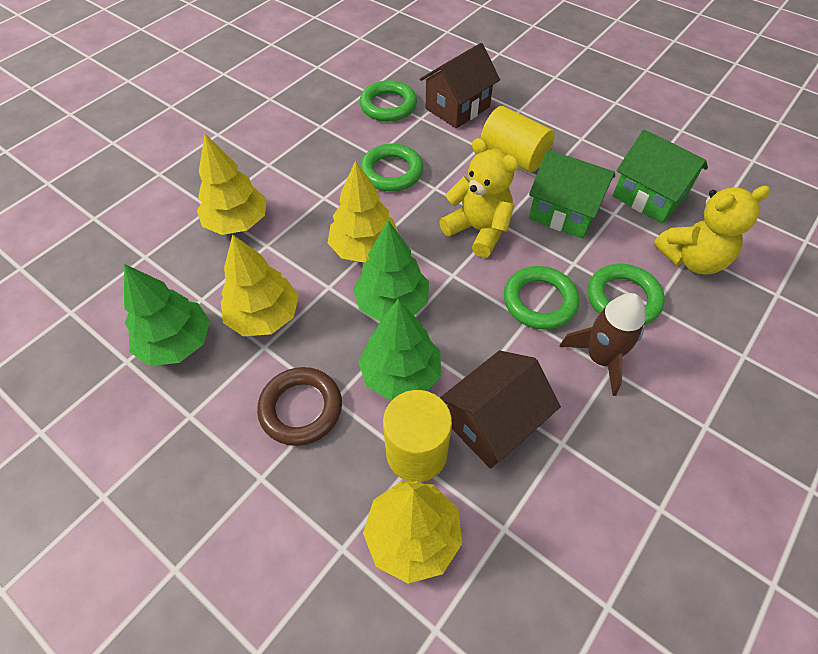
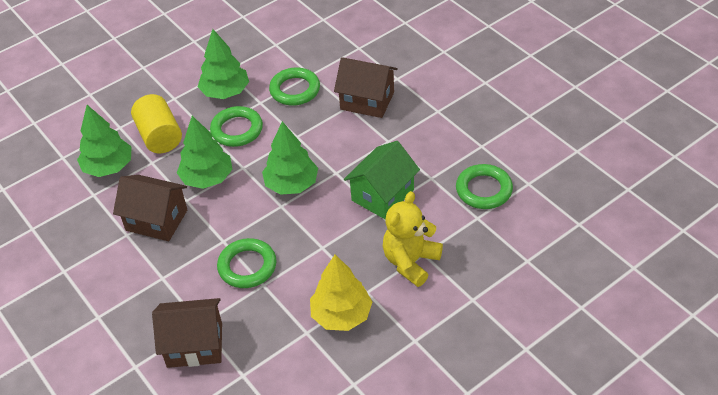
brown house: [420,43,500,128] [440,351,561,469] = 2 -> [113,175,187,241] [152,298,222,368] [334,57,398,118] = 3
brown ring: [257,367,342,446] = 1 -> none = 0
brown rocket: [559,293,645,396] = 1 -> none = 0
green house: [529,150,615,239] [612,130,708,223] = 2 -> [344,141,420,219] = 1
green tree: [124,264,210,366] [353,220,429,321] [358,299,441,401] = 3 -> [77,105,132,177] [177,115,233,189] [198,29,249,99] [262,121,318,195] = 4
yellow cylinder: [383,390,452,482] [481,106,555,172] = 2 -> [131,94,182,153] = 1
yellow teddy bear: [439,138,519,258] [653,186,770,274] = 2 -> [383,191,443,287] = 1
yellow tree: [197,134,267,235] [221,235,299,336] [328,161,399,263] [363,481,462,584] = 4 -> [310,255,372,331] = 1

